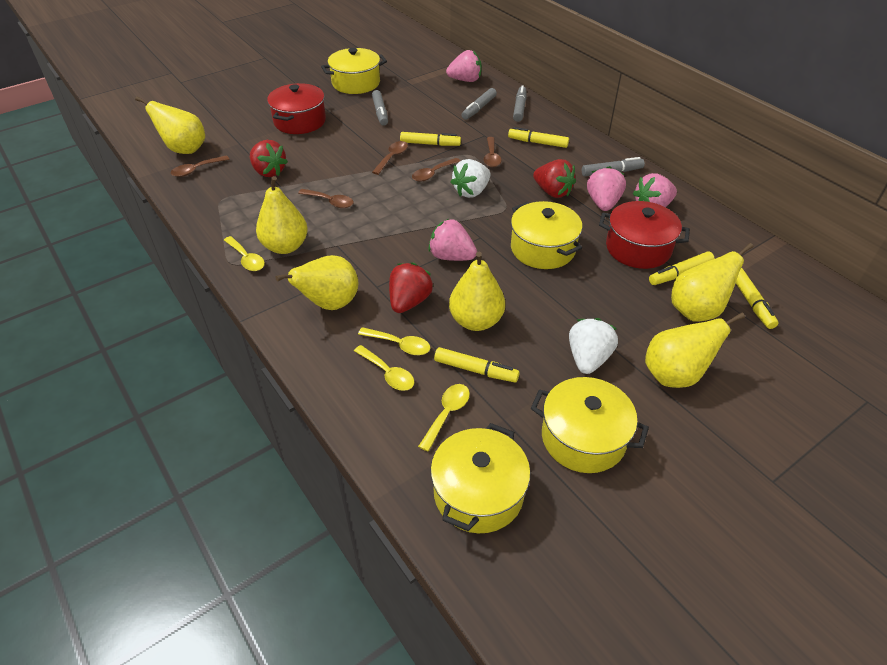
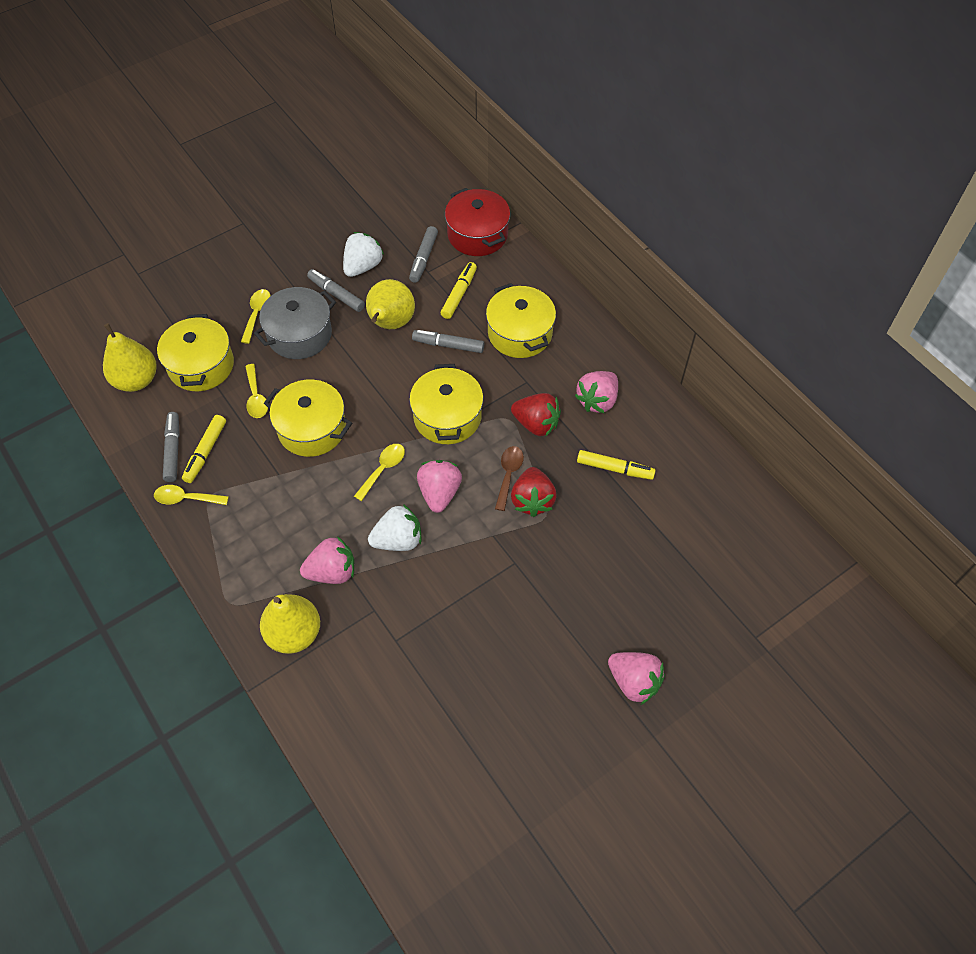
brown spoon: [171,155,230,177] [298,189,354,208] [372,141,408,175] [412,158,460,182] [484,137,501,167] = 5 -> [495,446,524,511] = 1
grey pot: none = 0 -> [254,287,336,359] = 1
red pot: [267,83,326,134] [599,201,690,269] = 2 -> [445,188,510,256] = 1
red strawberry: [250,140,288,177] [389,263,433,313] [533,159,576,198] = 3 -> [511,393,561,437] [511,467,557,517] = 2
yellow marker: [400,132,461,146] [434,347,520,383] [508,127,569,148] [649,251,714,285] [736,268,778,329] = 5 -> [182,415,226,483] [441,262,477,319] [577,450,656,480] = 3
yellow pear: [135,96,205,154] [256,176,308,254] [275,255,358,310] [449,252,505,331] [645,313,745,388] [671,243,754,322] = 6 -> [103,323,157,392] [260,594,320,654] [366,279,415,329] = 3

